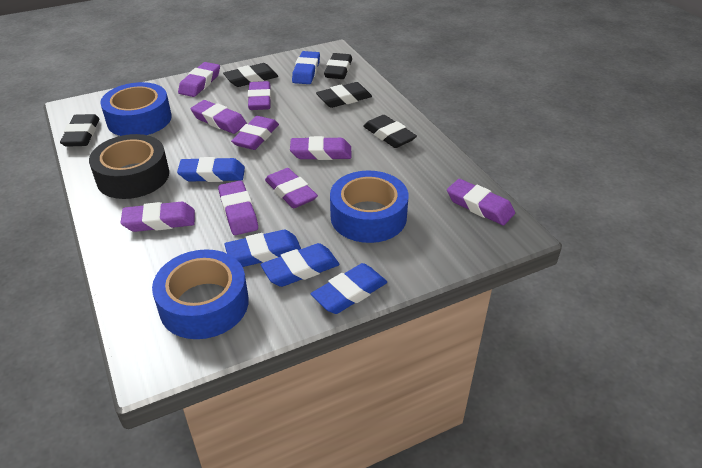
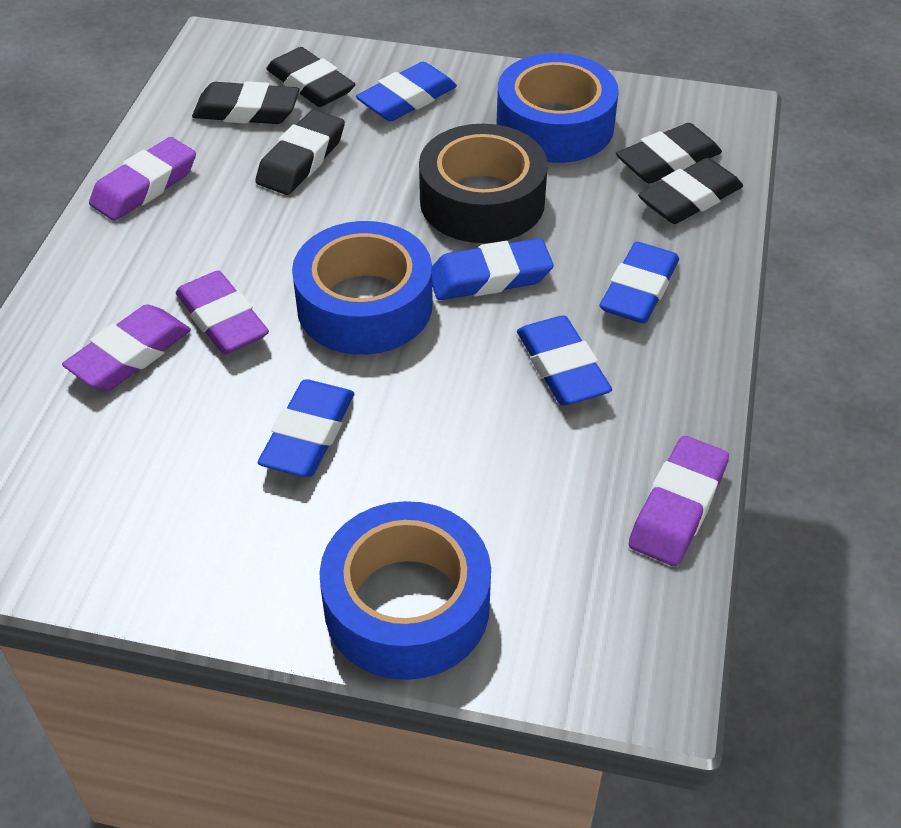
purple eraser: [121,202,195,232] [178,62,220,97] [191,100,247,134] [218,181,258,235] [231,116,279,150] [248,81,271,110] [265,168,318,208] [290,136,352,160] [447,179,515,225] = 9 -> [62,304,191,391] [89,137,196,221] [176,270,269,354] [629,436,729,566] = 4

